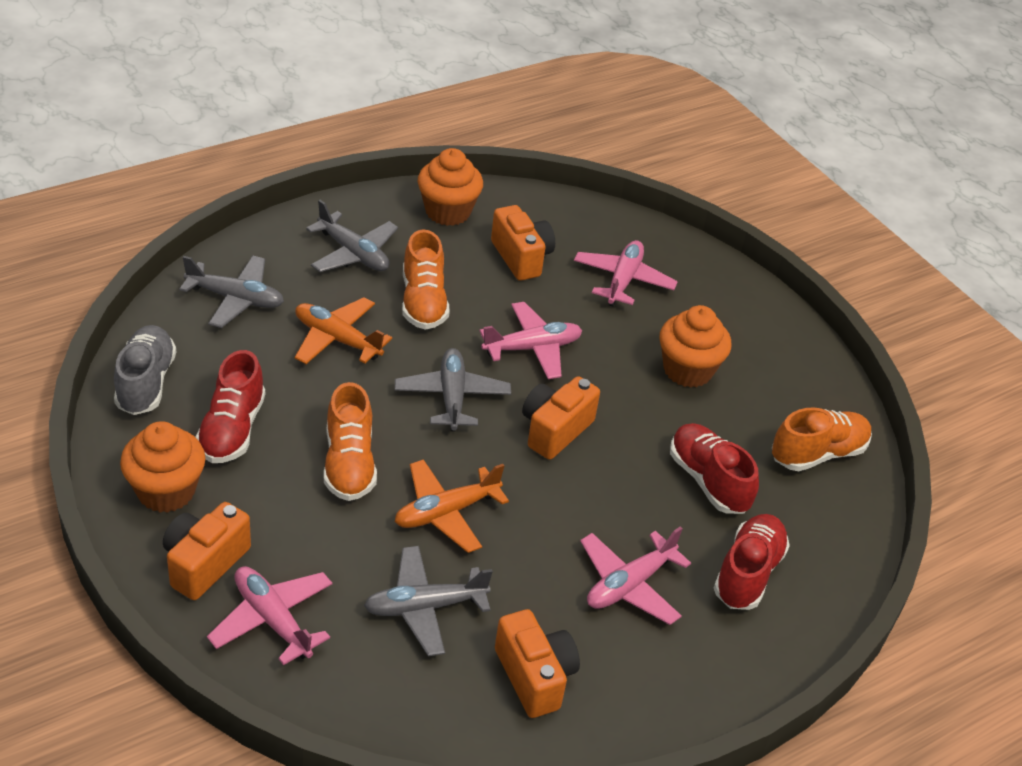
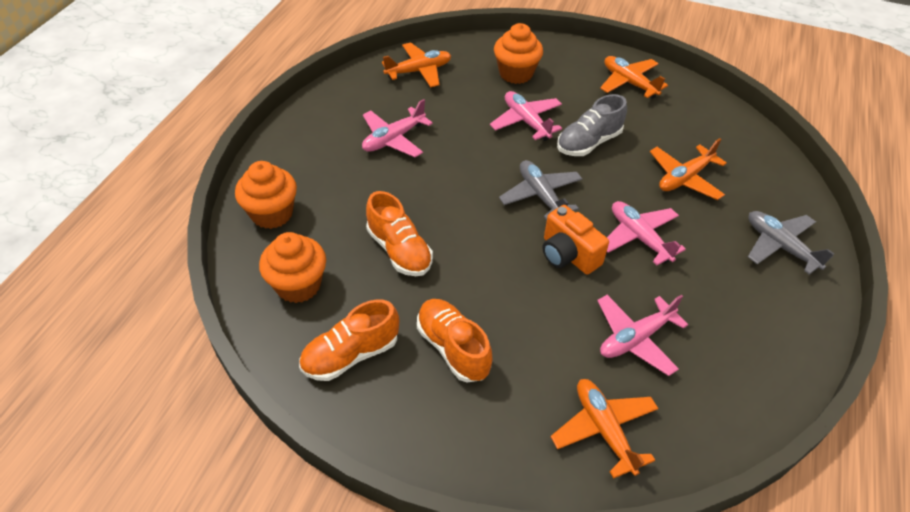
grey plane: [179,255,284,328] [306,200,398,272] [364,546,493,656] [395,348,511,431] = 4 -> [499,160,582,221] [748,211,834,275] = 2
orange camera: [163,502,251,600] [491,205,555,281] [495,609,580,718] [522,376,600,460] = 4 -> [542,205,609,274] = 1
orange plane: [295,297,392,364] [395,459,509,553] = 2 -> [382,42,451,88] [551,379,659,479] [600,56,668,99] [650,138,727,200] = 4
red shoe: [196,350,265,463] [670,423,759,514] [714,514,790,610] = 3 -> none = 0

